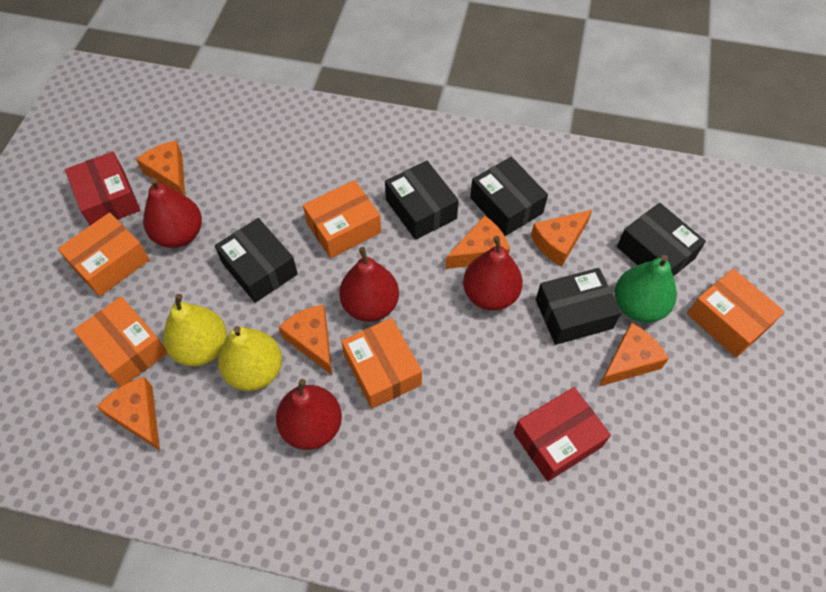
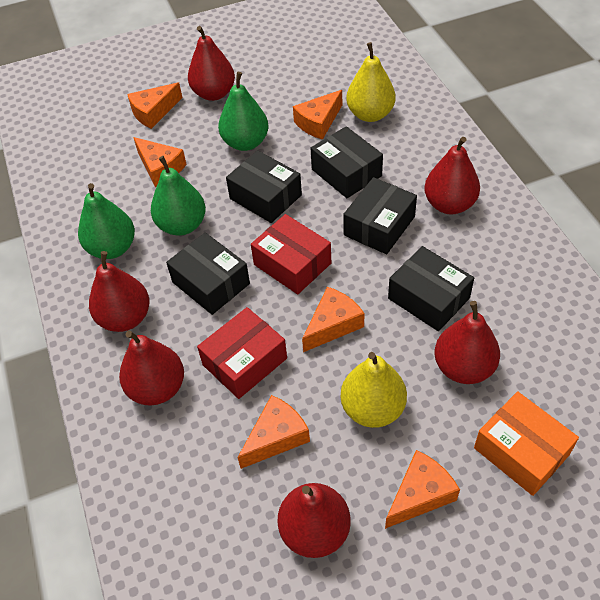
green pear: [615,255,677,323] = 1 -> [78,183,135,259] [151,156,206,236] [218,72,268,151] = 3
orange box: [58,213,150,297] [73,296,167,387] [303,180,381,258] [341,318,422,409] [687,269,785,358] = 5 -> [474,391,579,496] = 1
red pear: [143,178,202,248] [276,379,342,450] [339,247,399,322] [463,236,523,311] = 4 -> [89,251,150,332] [119,331,184,405] [188,26,235,101] [278,483,351,558] [424,137,480,214] [434,301,500,384] = 6

